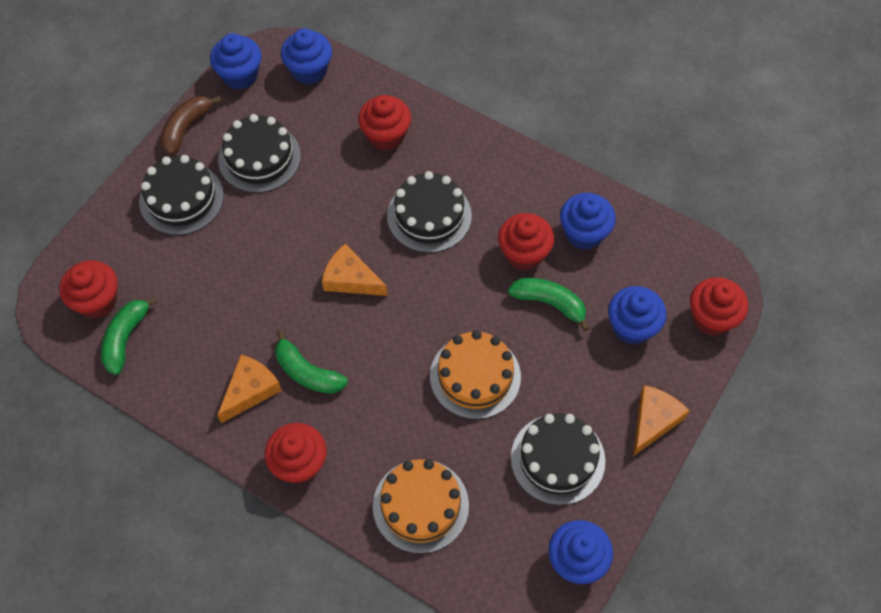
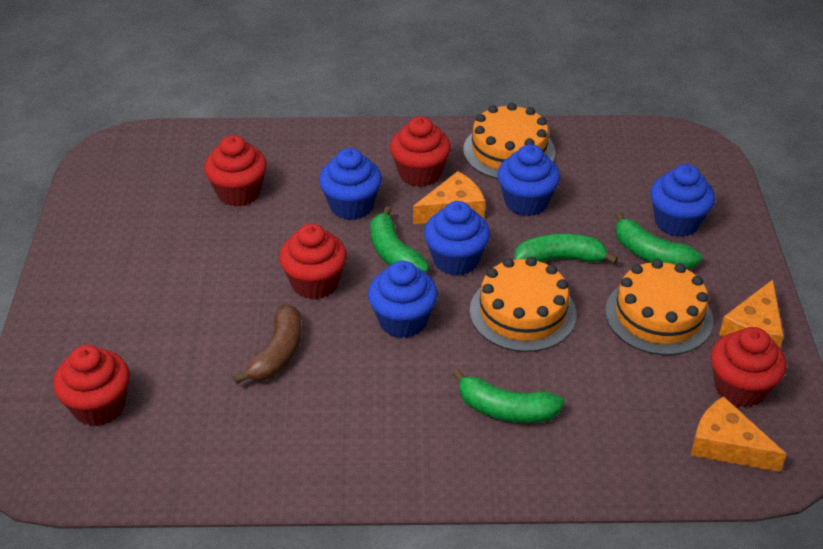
black cake: [139,155,224,235] [218,114,301,193] [387,171,472,253] [511,413,605,505] = 4 -> none = 0
green banana: [101,297,158,375] [275,330,348,394] [508,278,590,331] = 3 -> [370,206,429,273] [452,369,564,423] [514,233,618,264] [615,212,702,269] = 4
orange cake: [373,459,469,554] [430,330,521,419] = 2 -> [463,103,555,179] [470,257,577,352] [605,259,714,355] = 3

